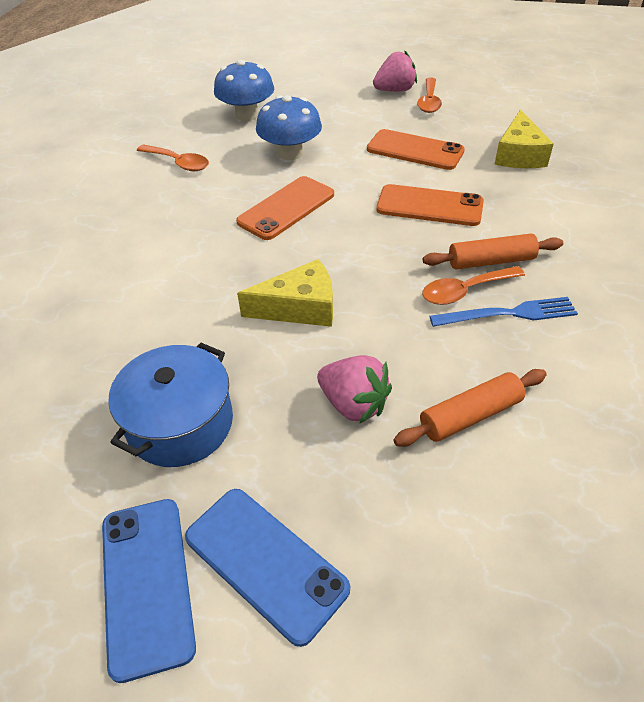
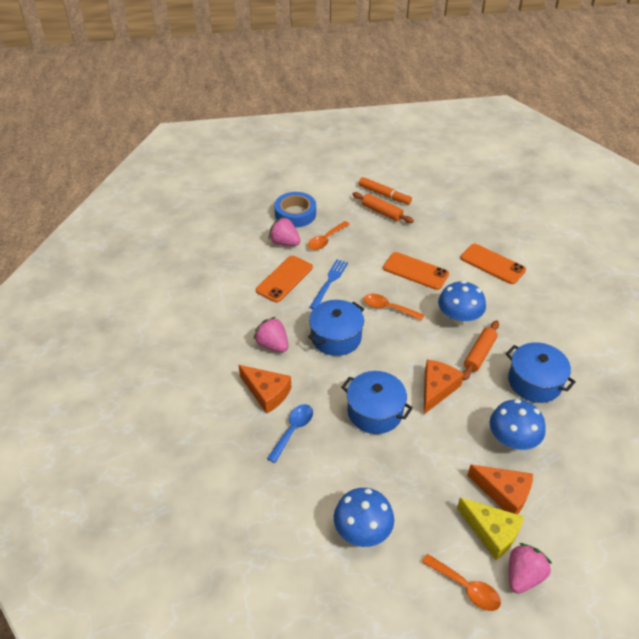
blue mushroom: [214,60,274,121] [256,95,322,160] = 2 -> [334,488,394,547] [438,281,486,325] [489,399,546,450] = 3
blue phone: [102,499,196,683] [185,489,350,647] = 2 -> none = 0
blue pot: [108,343,233,467] = 1 -> [308,300,364,356] [341,371,413,434] [506,342,576,403] = 3
blue spoon: none = 0 -> [267,404,313,463] = 1
blue tape: none = 0 -> [274,192,316,228] = 1
orange cheese: none = 0 -> [239,365,291,414] [424,360,464,414] [467,464,533,514] = 3
orange marker: none = 0 -> [359,177,412,204] = 1
pink strawberry: [317,355,392,424] [373,50,417,92] = 2 -> [254,317,288,352] [268,217,301,246] [509,543,552,594] = 3
yellow cheese: [237,259,333,327] [494,109,554,168] = 2 -> [457,498,524,560] = 1

